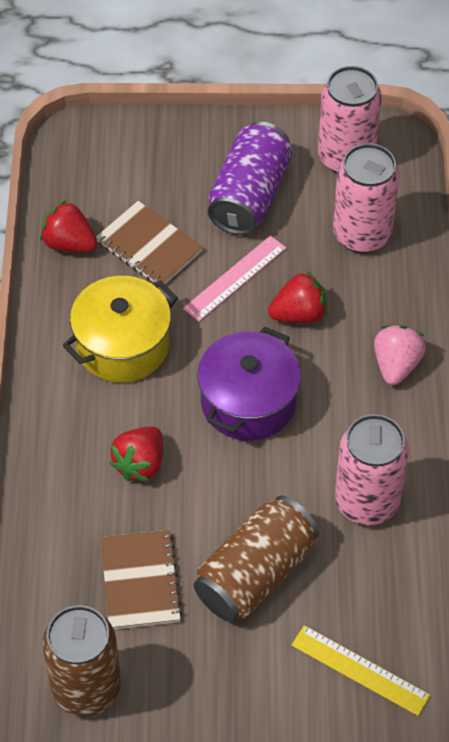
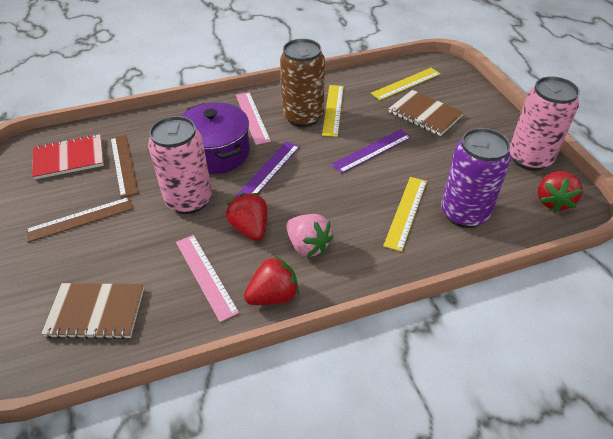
brown can: [42,605,121,717] [194,496,319,622] = 2 -> [280,39,325,127] = 1
brown ruler: none = 0 -> [25,197,134,243] [110,135,139,198] = 2
pink can: [318,66,382,173] [333,143,400,253] [335,414,409,525] = 3 -> [148,116,212,214] [509,76,580,171] = 2
pink ruler: [183,236,286,321] = 1 -> [176,235,239,322] [236,92,271,145] = 2
purple ruler: none = 0 -> [235,141,300,198] [331,129,411,174] = 2
red notebook: none = 0 -> [32,134,104,180] = 1
yellow pot: [63,276,178,382] = 1 -> none = 0
yellow ruler: [291,625,431,716] = 1 -> [322,85,344,137] [371,68,441,100] [383,177,427,252] = 3

